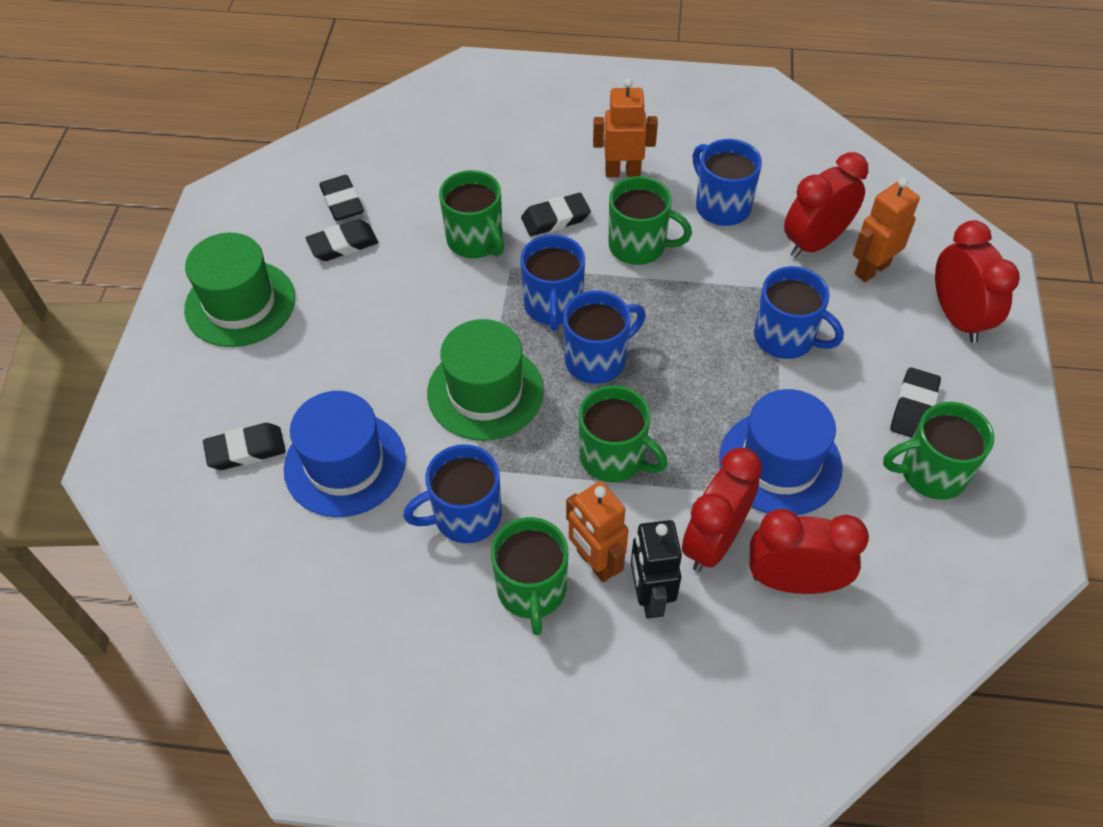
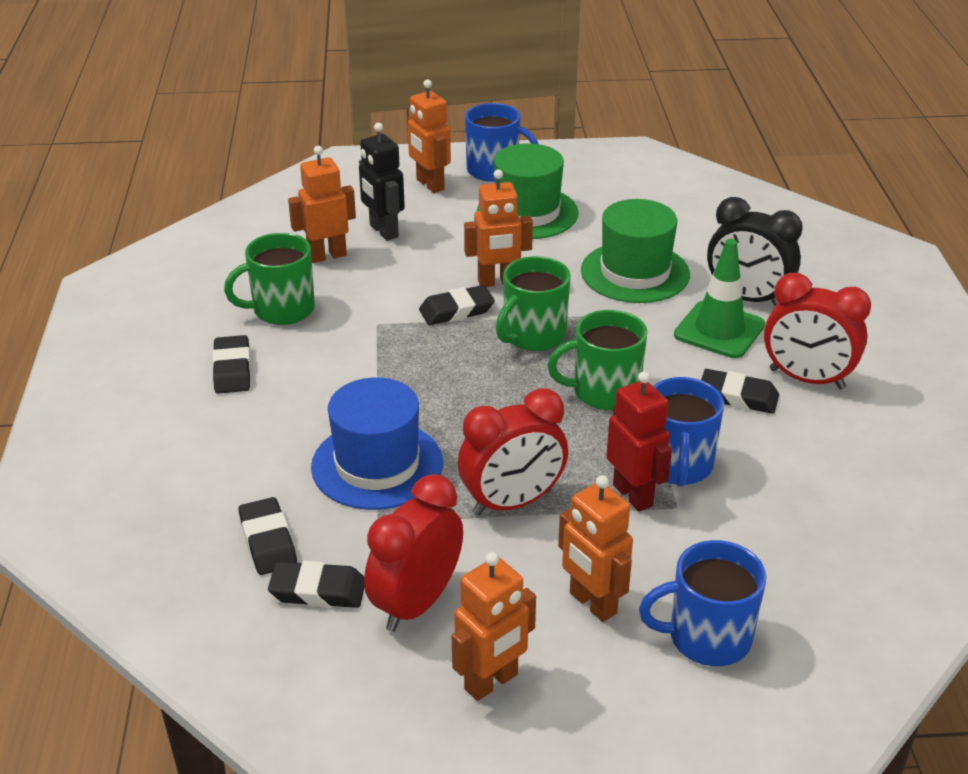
black clock: none = 0 -> [707,197,803,306] = 1
blue hat: [284,391,406,517] [719,389,843,515] = 2 -> [311,377,443,510] = 1
blue mug: [403,444,502,543] [520,234,585,331] [563,291,646,384] [693,139,762,226] [754,266,844,359] = 5 -> [465,103,538,182] [639,540,766,666] [653,377,724,487] = 3
green mug: [439,170,504,258] [491,517,568,635] [579,385,668,482] [609,176,692,265] [883,402,994,500] = 5 -> [224,233,315,325] [496,256,571,351] [547,310,648,410] = 3
green traffic cone: none = 0 -> [674,239,765,358] = 1
orange robot: [566,481,629,582] [593,78,658,177] [853,178,920,282] = 3 -> [288,146,356,263] [407,80,451,193] [452,552,536,701] [464,169,533,287] [558,475,633,622] = 5
red clock: [682,448,762,572] [750,509,869,594] [784,152,868,258] [935,220,1020,343] = 4 -> [364,474,463,632] [458,388,568,516] [764,273,871,389] = 3
red robot: none = 0 -> [606,371,672,512] = 1

